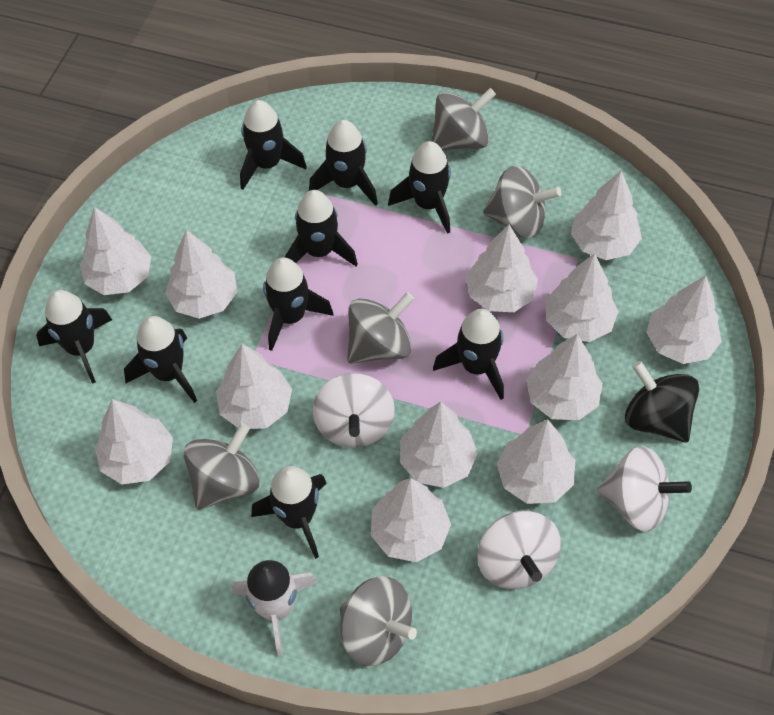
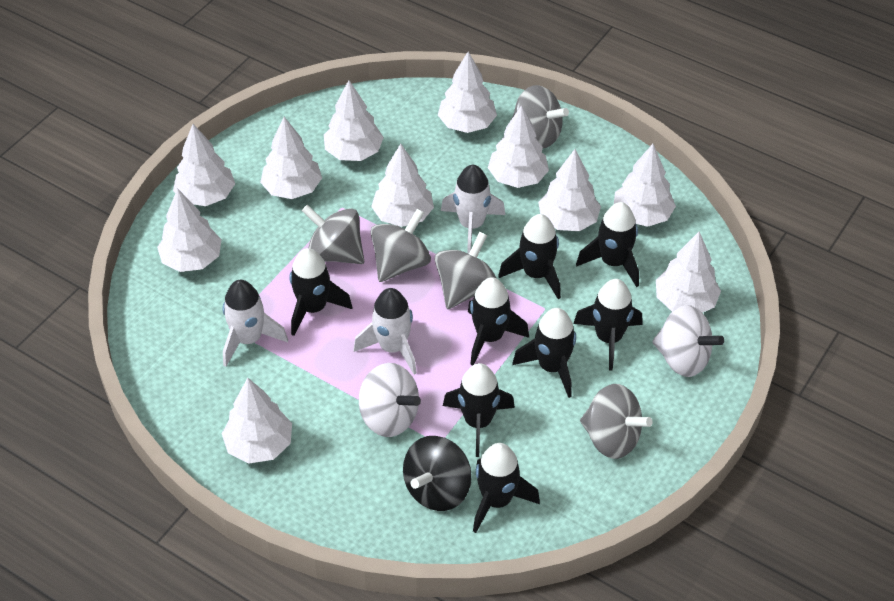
black rocket: [36,290,112,384] [124,316,197,403] [240,100,307,190] [251,466,327,559] [263,257,333,351] [285,190,358,266] [309,120,378,206] [388,141,451,234] [433,309,504,400] = 9 -> [290,248,352,336] [443,363,515,457] [468,277,529,366] [473,443,540,533] [498,214,561,299] [512,308,576,398] [573,279,642,370] [576,202,639,287] = 8
white rocket: [232,560,317,657] = 1 -> [223,280,288,367] [354,288,417,375] [441,165,505,253] = 3
white spinning top: [313,373,395,448] [477,511,561,589] [597,446,692,532] = 3 -> [359,363,421,437] [652,305,724,377] = 2
white tree: [80,207,152,295] [95,399,173,484] [165,230,237,319] [216,344,292,429] [371,478,451,562] [400,402,478,488] [466,225,538,312] [497,419,575,504] [526,334,603,420] [545,253,619,342] [571,171,642,260] [646,275,722,364] = 12 -> [157,188,222,272] [173,124,235,206] [222,378,292,464] [260,117,322,199] [324,80,384,161] [371,144,434,227] [438,52,497,133] [488,105,549,188] [538,149,601,231] [614,144,676,227] [656,231,721,313] = 11

